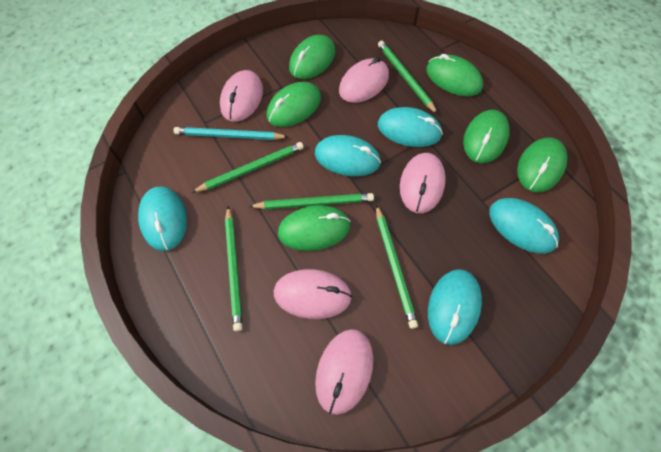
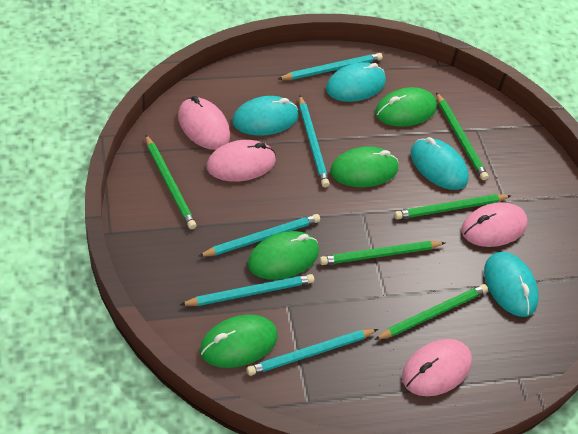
green mouse: [267,82,321,127] [278,205,350,251] [289,35,335,79] [426,54,483,96] [463,110,510,163] [517,137,568,192] = 6 -> [200,314,278,368] [248,231,319,280] [330,146,399,187] [375,87,437,127] = 4
pink mouse: [220,70,263,122] [274,269,352,319] [315,329,374,415] [339,57,389,103] [400,153,446,213] = 5 -> [178,96,230,150] [206,140,276,181] [402,339,472,396] [461,202,528,247] = 4
turquoise mouse: [138,186,187,251] [315,135,381,176] [378,107,443,147] [428,269,482,345] [489,198,559,254] = 5 -> [232,96,298,135] [326,62,386,102] [410,137,469,190] [484,252,539,317] = 4
turquoise pencil: [174,127,288,140] = 1 -> [180,274,314,306] [198,214,320,257] [246,329,378,376] [278,53,383,80] [299,95,330,187] = 5

